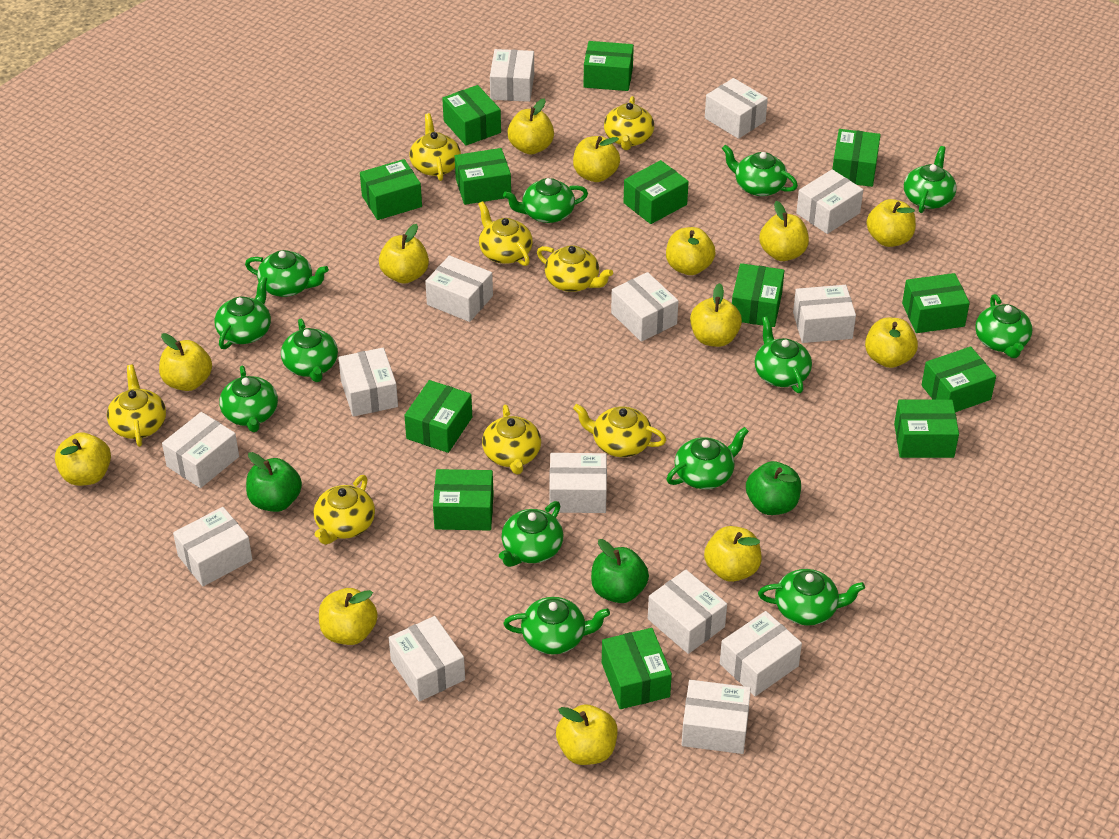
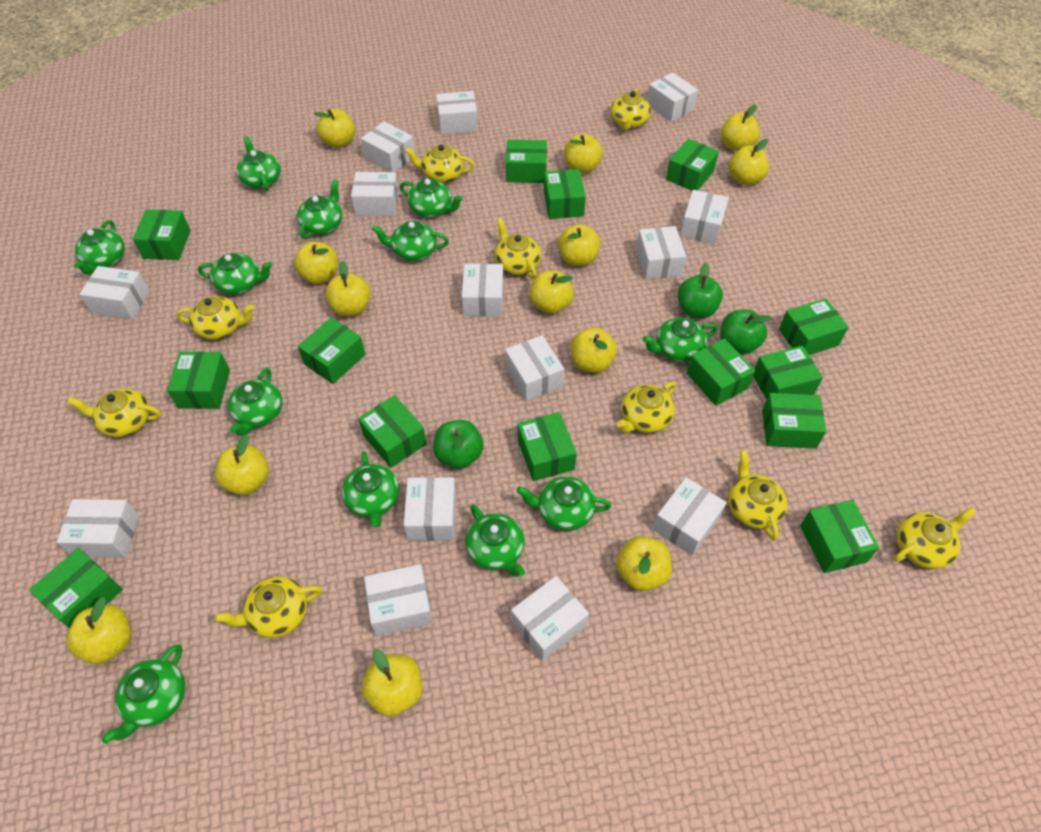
green box: [360,159,422,220] [404,380,472,453] [433,469,493,531] [442,85,501,146] [455,148,511,205] [584,41,634,91] [602,628,672,709] [623,160,689,224] [732,263,784,327] [832,129,881,187] [894,400,959,458] [902,273,970,333] [921,346,996,412] = 13 -> [29,548,123,628] [133,210,191,260] [167,351,230,409] [298,317,365,384] [358,395,427,468] [506,140,547,183] [517,412,577,481] [544,169,586,219] [666,139,719,191] [687,338,755,406] [753,346,823,399] [762,393,826,449] [779,298,848,355] [800,500,879,573] = 14
green teapot: [215,276,271,349] [219,365,278,432] [245,250,329,297] [281,319,338,382] [499,501,563,567] [503,178,588,223] [504,597,610,654] [667,427,749,489] [722,144,798,196] [755,316,812,393] [758,569,865,626] [904,146,957,213] [975,294,1032,358] = 13 -> [74,220,125,275] [101,644,185,744] [198,253,272,295] [228,368,282,436] [237,136,281,191] [297,179,342,239] [342,451,399,528] [372,221,449,261] [400,179,463,217] [465,504,525,577] [516,476,611,531] [642,317,718,362] = 12
yellow teapot: [107,365,166,447] [314,475,375,545] [409,113,461,181] [478,201,533,266] [482,405,541,475] [537,245,613,292] [573,404,666,457] [604,96,654,150] = 8 -> [67,389,161,437] [176,296,255,340] [215,576,322,638] [405,145,475,183] [495,218,541,279] [610,88,651,131] [616,382,676,433] [728,450,787,540] [893,507,976,569] = 9

